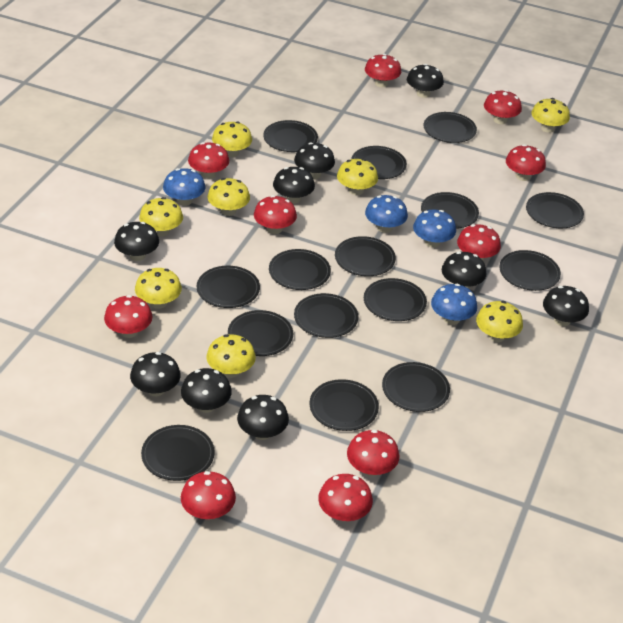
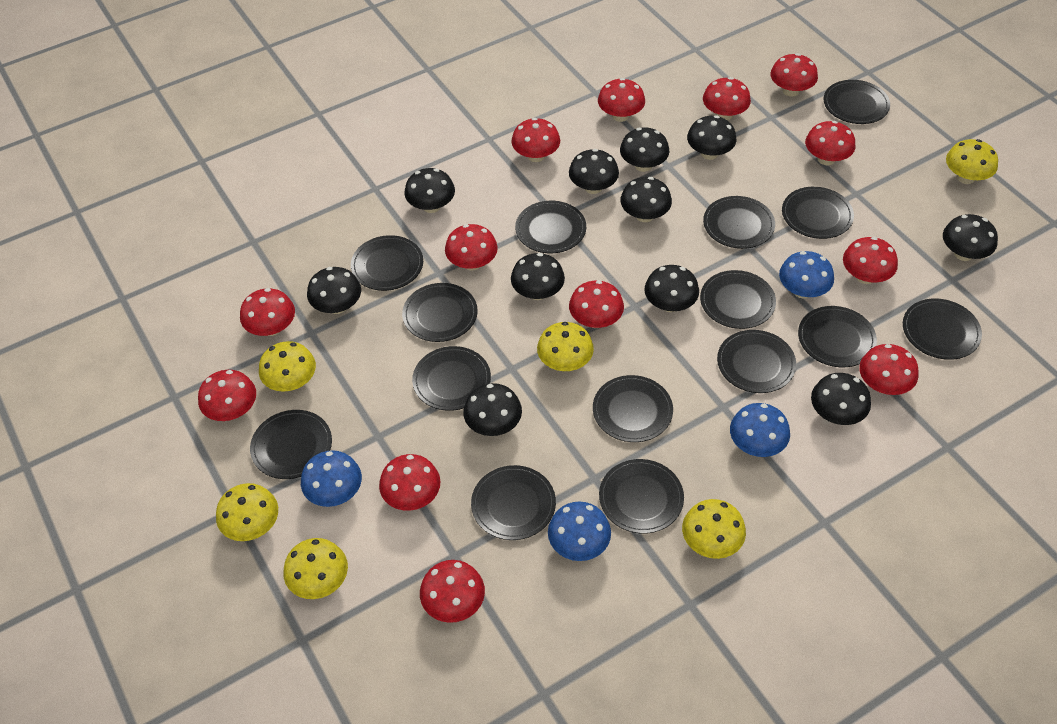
black mushroom: [114,222,159,261] [130,352,181,396] [181,368,232,413] [237,395,289,440] [273,167,315,204] [294,142,335,179] [407,64,444,98] [442,251,486,289] [543,286,589,326] = 9 -> [307,267,361,314] [404,168,455,213] [463,383,522,436] [511,253,565,300] [569,149,619,194] [620,127,669,172] [621,177,672,222] [644,265,699,312] [687,115,736,160] [811,373,871,425] [943,214,998,261] = 11
red mushroom: [104,295,153,338] [181,471,236,520] [188,142,229,179] [254,195,297,234] [318,474,373,522] [347,430,399,476] [365,54,401,87] [457,224,501,261] [484,90,522,124] [506,144,546,181] = 10 -> [198,370,256,421] [240,288,295,336] [379,454,440,511] [420,560,485,623] [445,224,498,271] [511,118,560,162] [569,280,624,328] [598,78,645,122] [703,77,751,120] [770,53,818,97] [805,121,855,165] [843,237,898,284] [859,344,919,395] = 13
yellow mushroom: [135,268,182,309] [139,197,183,236] [206,334,256,378] [208,178,250,216] [212,121,252,157] [337,159,378,195] [476,301,523,342] [532,98,570,133] = 8 -> [216,483,278,541] [259,341,316,392] [283,538,348,599] [537,322,594,371] [682,499,746,559] [946,139,998,184] = 6

